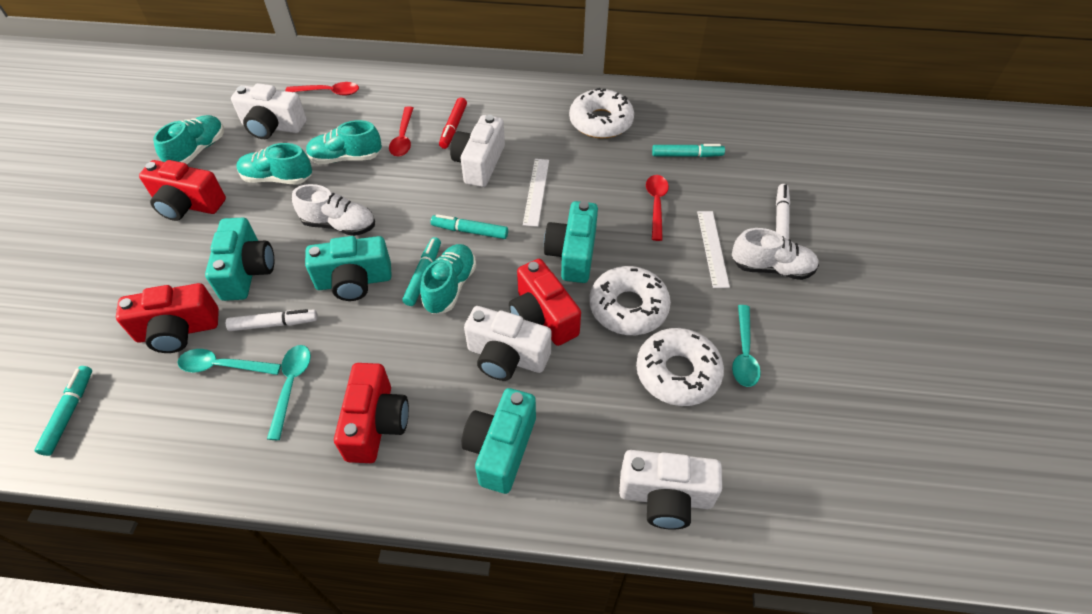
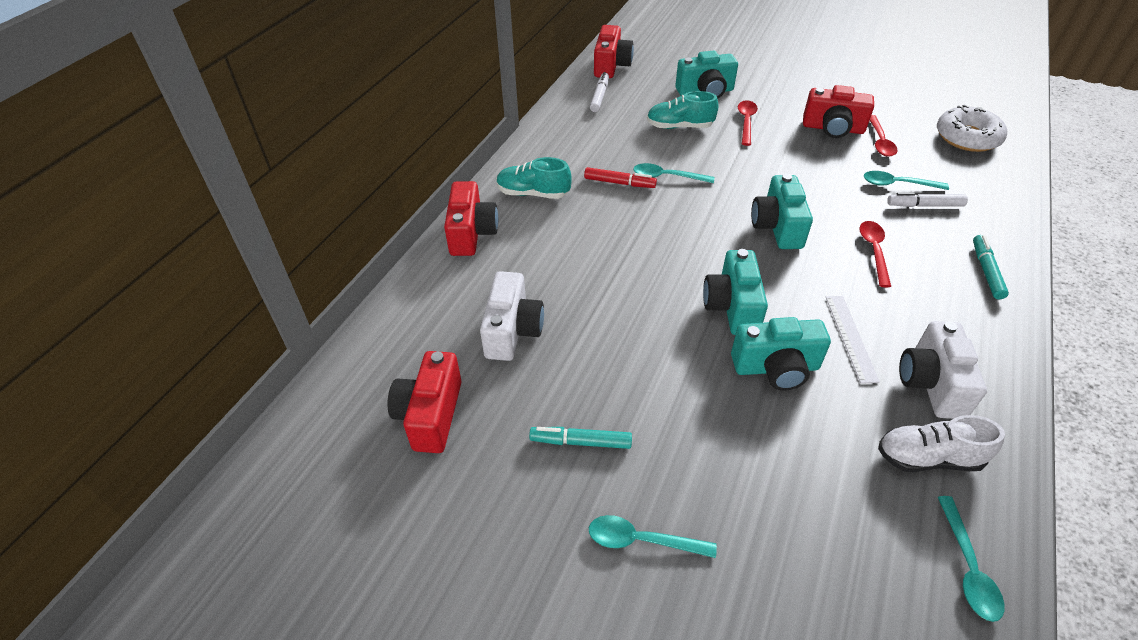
turquoise marker: [35,366,92,456] [402,237,441,306] [431,214,508,239] [652,144,725,157] = 4 -> [529,427,632,449] [973,235,1009,299] = 2
turquoise shoe: [153,115,224,164] [236,143,312,184] [306,120,382,164] [420,244,476,314] = 4 -> [497,157,572,199] [647,91,719,129] = 2
turquoise spoon: [177,349,281,375] [267,345,311,440] [732,305,761,387] = 3 -> [589,515,717,558] [633,163,714,183] [864,171,949,190] [938,496,1004,622] = 4
white camera: [231,83,307,139] [450,115,505,187] [464,306,551,381] [619,450,722,530] = 4 -> [480,271,544,361] [899,321,987,419] = 2
white donut: [569,88,634,139] [589,266,671,335] [636,328,724,406] = 3 -> [937,105,1007,152] = 1
white ruler: [523,159,549,227] [697,211,730,288] = 2 -> [826,296,880,384] = 1
white shoe: [292,184,375,236] [732,228,819,280] = 2 -> [878,415,1005,472] = 1

